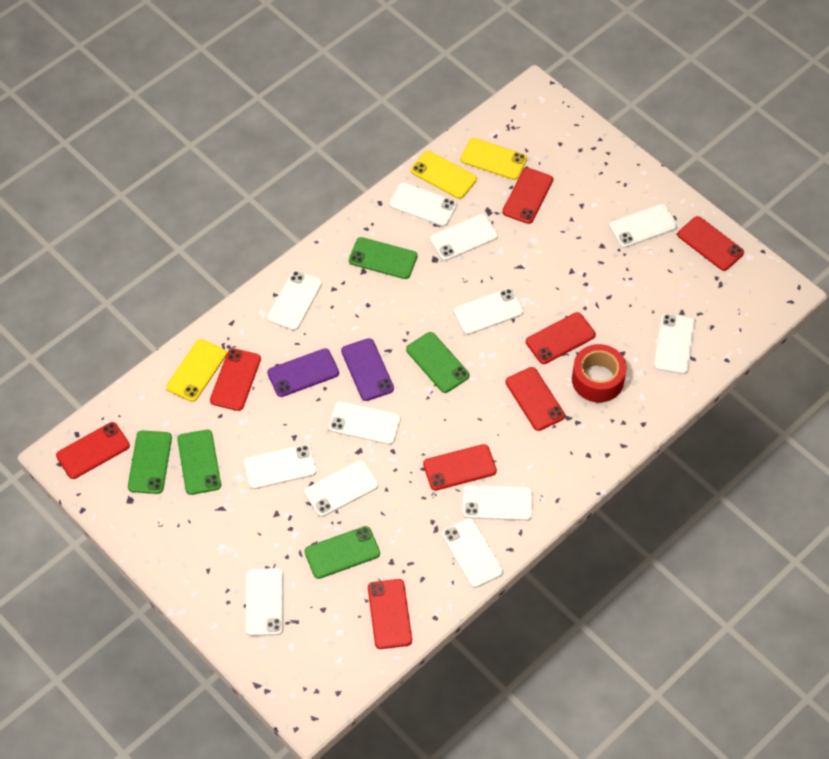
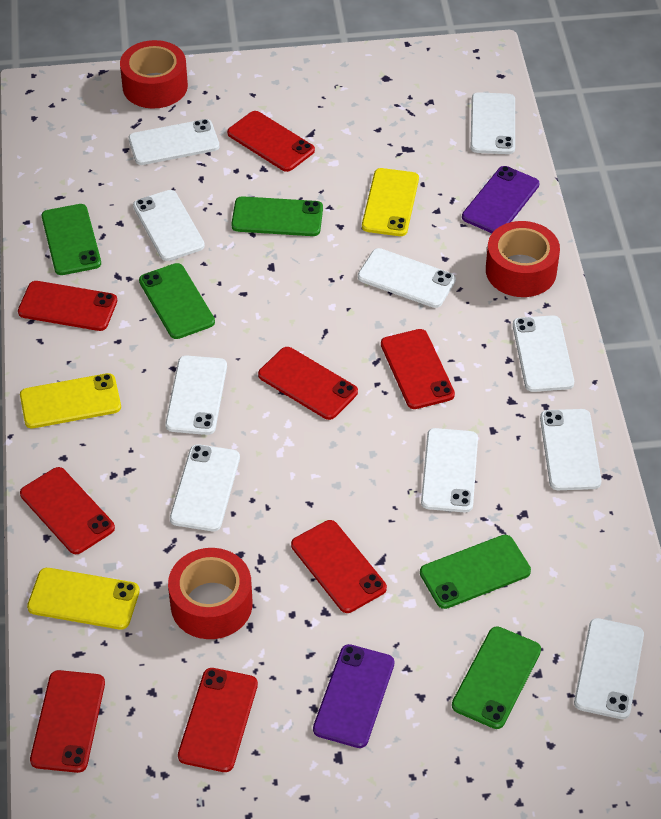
red tape: [572,344,627,402] = 1 -> [120,40,188,109] [168,548,252,639] [486,221,560,297] = 3
white phone: [244,444,317,489] [246,568,283,636] [267,270,322,330] [304,460,378,517] [329,401,401,445] [389,182,457,226] [430,214,498,261] [442,518,503,588] [454,288,524,335] [463,485,533,521] [609,204,678,248] [654,314,695,374] = 12 -> [129,119,219,165] [133,190,205,261] [165,355,227,435] [170,444,240,531] [358,248,456,308] [421,428,478,512] [471,92,515,154] [513,315,574,392] [540,409,601,490] [574,618,644,719] = 10

